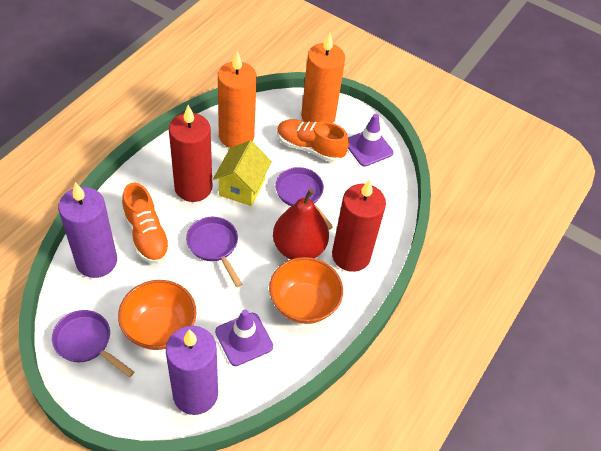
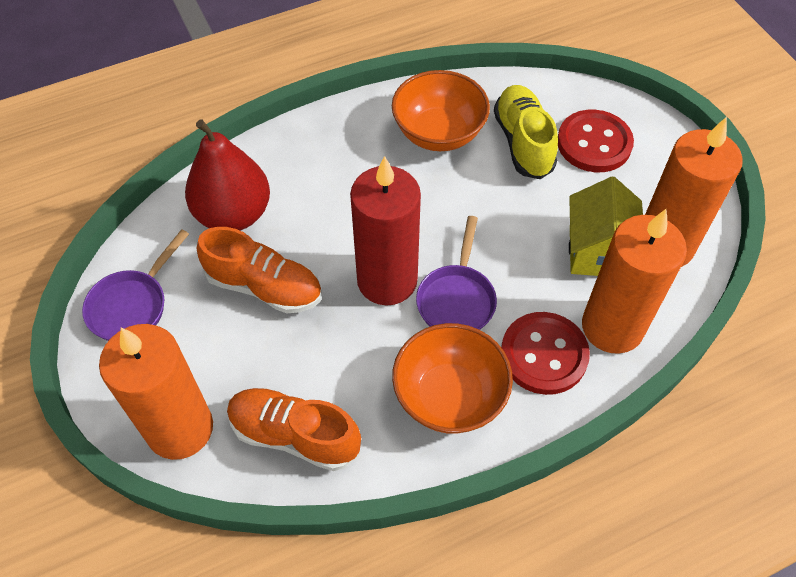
orange candle: [218,51,257,148] [301,33,345,123] = 2 -> [99,324,213,460] [582,209,687,354] [645,117,743,267] = 3
purple candle: [58,182,117,278] [166,326,218,415] = 2 -> none = 0
purple pan: [52,310,134,377] [186,217,242,287] [275,167,333,230] = 3 -> [82,229,189,341] [416,216,497,330] = 2
purple traffic cone: [215,310,273,366] [348,114,393,167] = 2 -> none = 0
red button: none = 0 -> [501,312,590,395] [558,110,634,172] = 2
red candle: [169,105,212,202] [332,179,386,272] = 2 -> [350,156,421,306] = 1
yellow shoe: none = 0 -> [494,85,558,179] = 1

